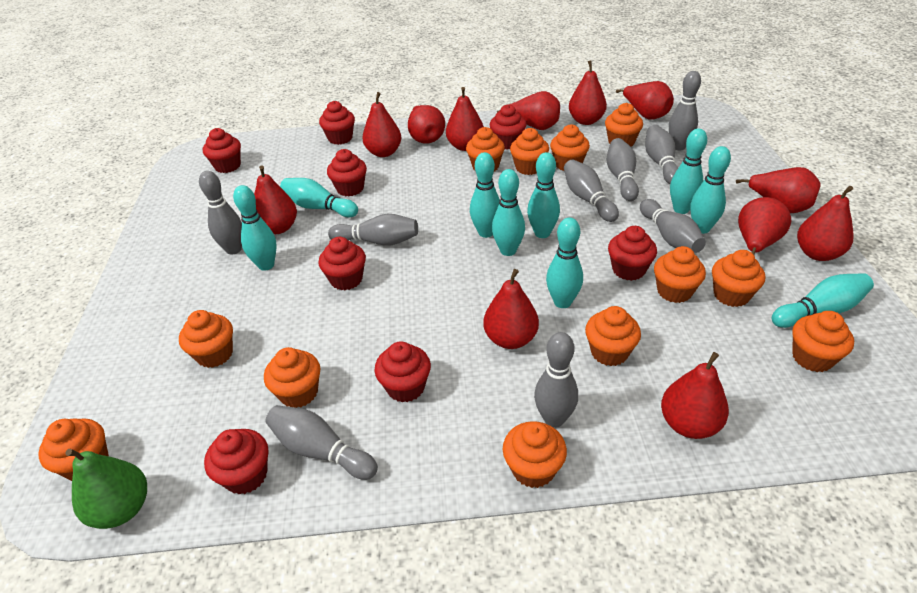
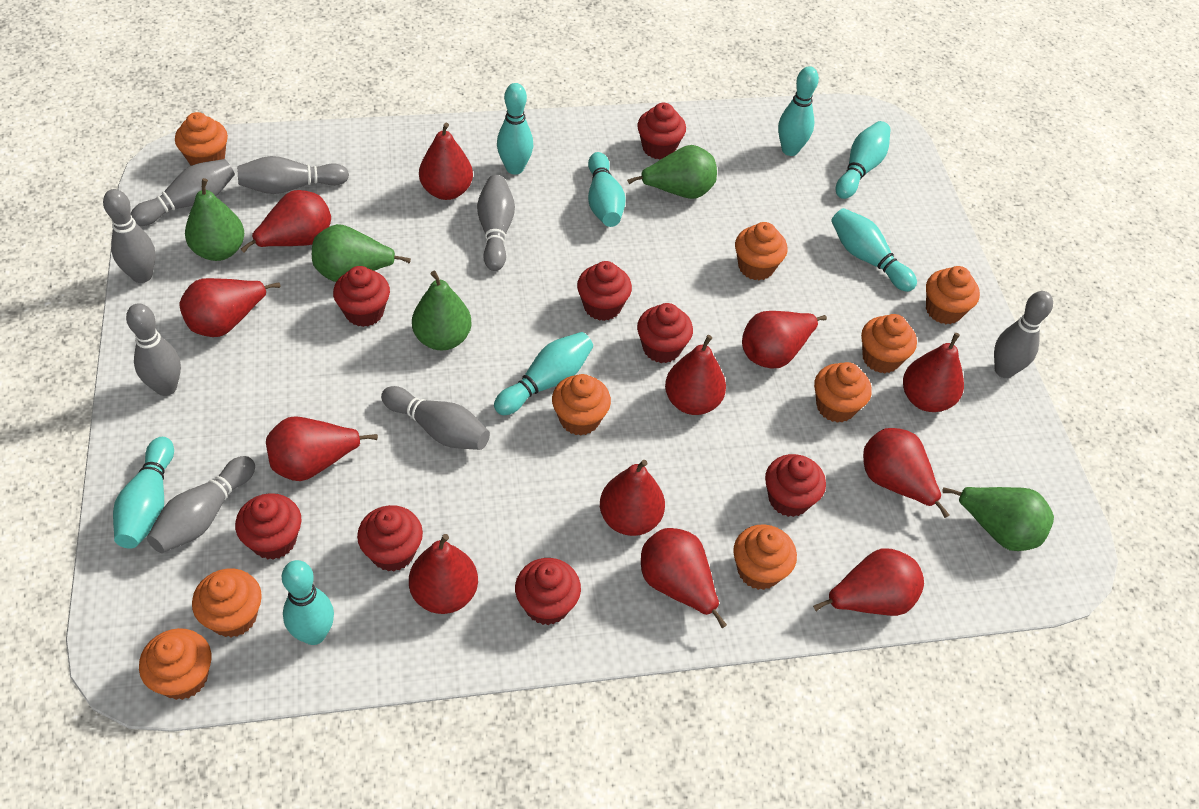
green pear: [65,449,147,529] = 1 -> [185,178,244,261] [312,224,411,282] [412,271,472,350] [627,145,717,199] [942,487,1054,551] = 5
grey bowling pin: [199,171,242,255] [265,405,378,480] [328,214,418,245] [534,332,578,428] [564,160,619,222] [607,138,639,201] [640,199,706,253] [645,125,679,184] [669,71,701,150] = 9 -> [103,189,155,283] [126,303,181,396] [131,159,235,226] [147,456,255,553] [237,156,349,194] [381,386,490,450] [477,175,515,271] [994,291,1053,378] = 8
orange cupcake: [38,418,109,481] [179,310,233,368] [264,347,320,408] [466,127,505,171] [503,421,567,488] [510,128,549,175] [550,124,590,171] [585,306,641,366] [605,103,643,147] [654,246,706,303] [712,250,765,307] [792,311,854,372] = 12 -> [139,628,211,700] [175,112,228,166] [192,568,262,638] [552,374,611,436] [733,524,797,590] [735,222,787,281] [814,362,872,423] [861,314,917,373] [926,266,980,324] = 9
turquoise bowling pin: [233,185,277,271] [280,178,358,217] [470,152,500,238] [492,169,525,256] [527,152,560,238] [546,218,583,308] [670,129,707,214] [690,146,731,234] [772,273,874,328] = 9 -> [113,437,174,549] [282,560,334,645] [494,332,593,415] [497,83,533,175] [588,152,625,227] [778,66,819,156] [831,208,917,292] [836,121,890,199] = 8

